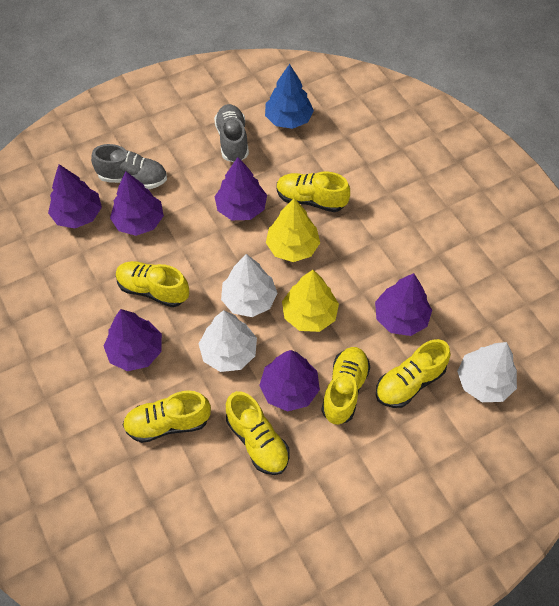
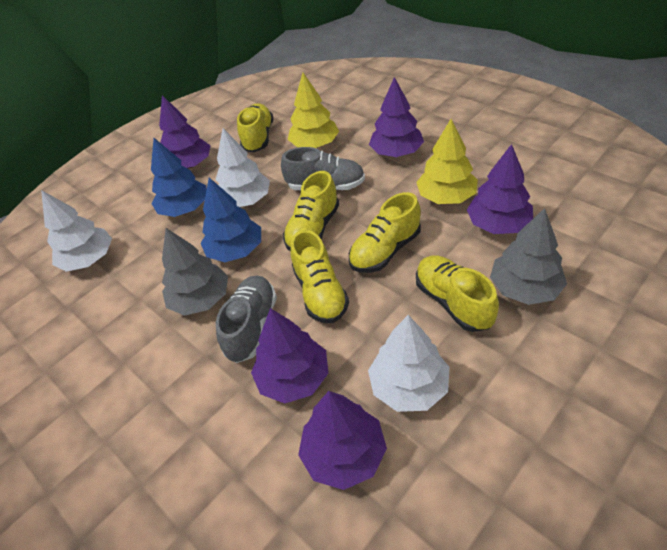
blue tree: [265,64,314,129] = 1 -> [151,138,207,217] [201,178,261,262] = 2
grey tree: none = 0 -> [162,228,228,316] [490,208,567,305] = 2
purple tree: [48,164,102,228] [104,309,162,371] [110,171,164,236] [214,157,267,220] [259,350,320,412] [375,273,432,336] = 6 -> [159,95,211,169] [251,308,329,403] [298,391,387,490] [369,77,424,157] [467,144,533,234] = 5
yellow shoe: [116,261,189,307] [123,391,211,443] [226,391,290,475] [277,172,350,212] [321,347,371,425] [376,339,450,408] = 6 -> [237,104,273,152] [283,171,339,251] [290,230,349,323] [349,192,421,273] [416,255,499,332] = 5

